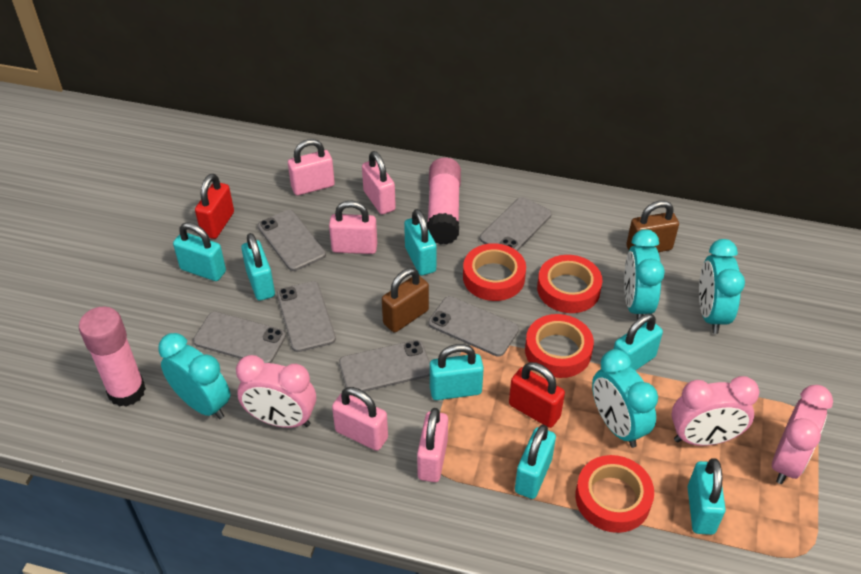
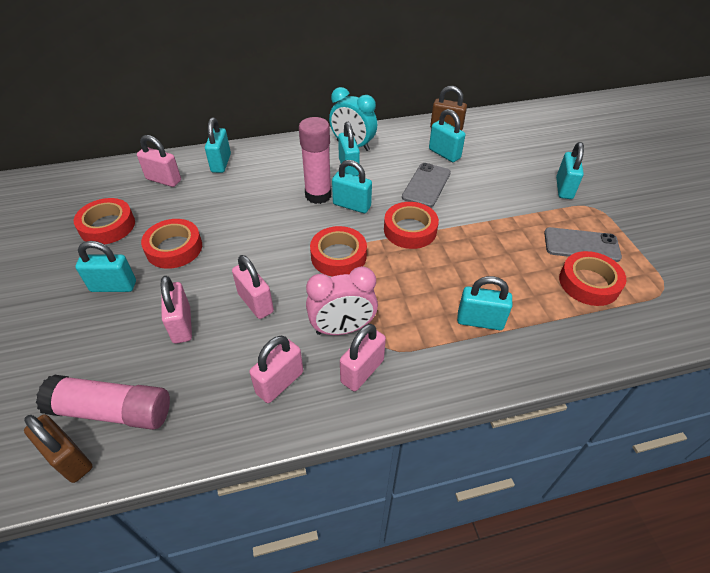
grey phone: [193,312,286,363] [258,210,326,271] [277,281,336,352] [339,340,430,392] [428,296,519,357] [480,197,552,251] = 6 -> [402,163,451,207] [544,227,622,262] = 2
pink clock: [236,355,316,428] [671,376,759,446] [772,385,833,484] = 3 -> [306,266,378,335] = 1
red padlock: [195,174,234,239] [509,362,565,428] = 2 -> none = 0
red tape: [463,243,526,301] [525,314,594,378] [537,255,603,313] [575,455,654,533] = 4 -> [74,198,135,244] [141,219,202,269] [310,226,367,277] [384,202,439,249] [559,251,626,306] = 5
turquoise clock: [158,333,230,419] [592,349,658,448] [624,229,665,319] [699,239,745,334] = 4 -> [329,87,377,151] = 1

